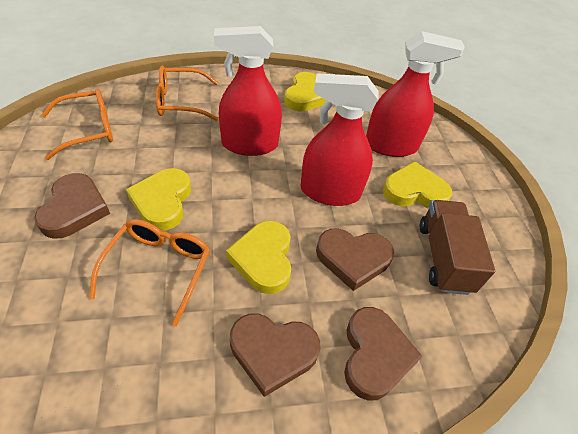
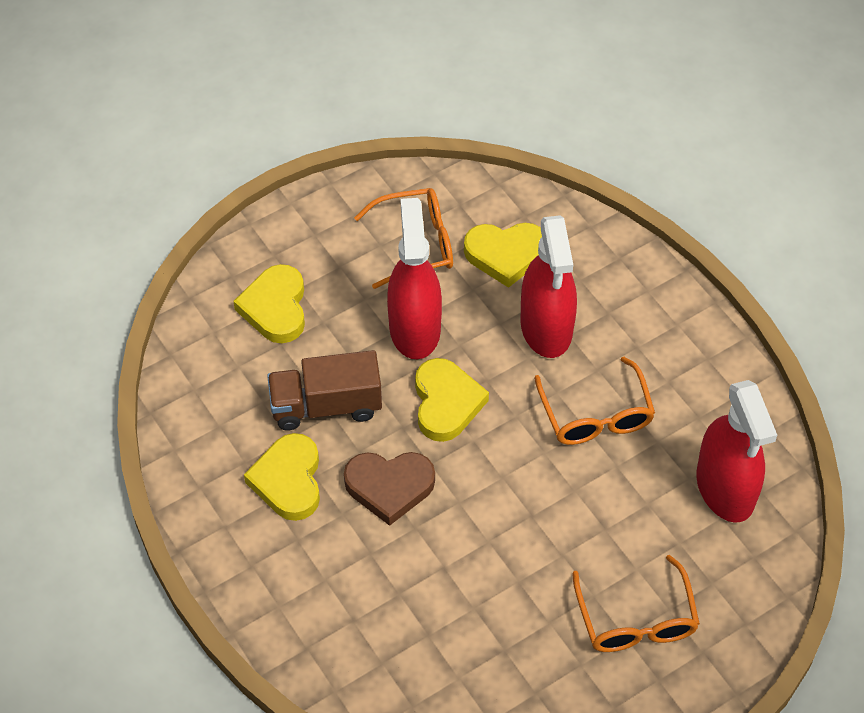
brown heart: [34,173,110,239] [230,313,321,397] [316,228,394,291] [344,307,423,401] = 4 -> [344,452,435,526] = 1

